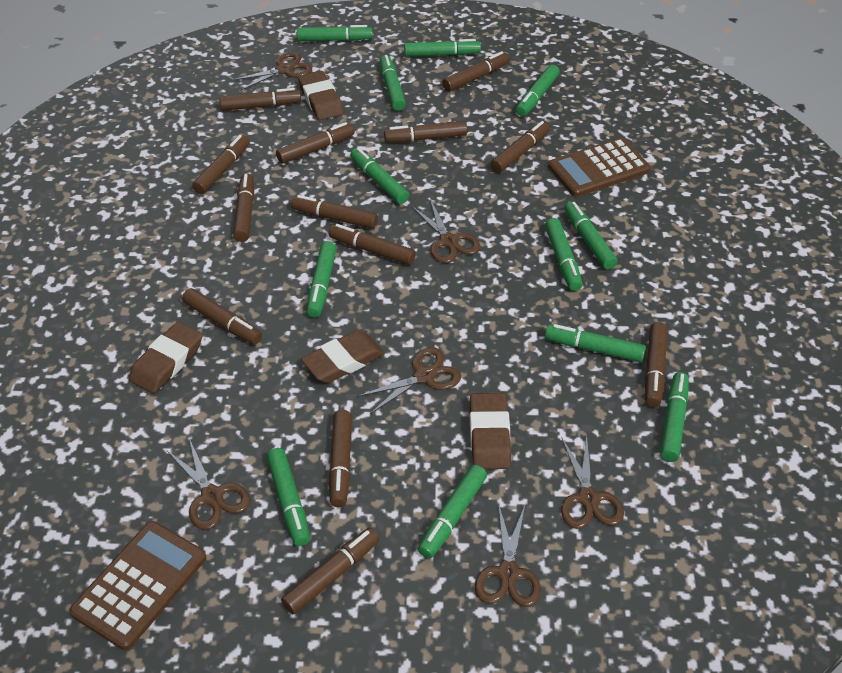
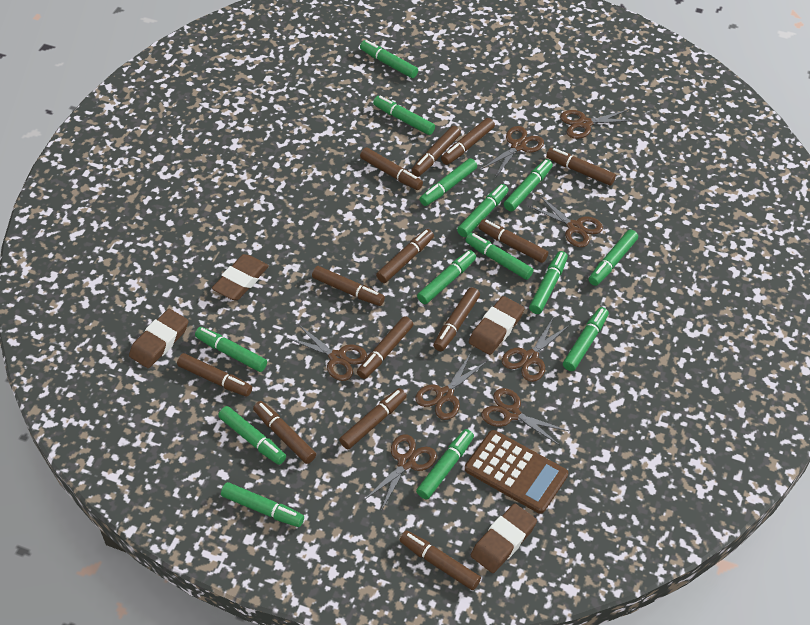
brown calculator: [69,521,206,650] [548,138,651,197] = 2 -> [465,430,568,514] = 1
brown scissors: [166,438,250,530] [231,52,312,91] [357,348,461,414] [411,199,481,263] [475,503,541,607] [561,435,624,529] = 6 -> [287,324,367,381] [364,434,437,511] [416,353,487,420] [482,126,544,178] [482,388,568,445] [502,318,570,382] [528,195,603,247] [560,109,635,139] = 8
green marker: [266,448,310,546] [297,25,373,41] [307,241,337,317] [350,148,409,204] [380,55,406,111] [404,39,481,57] [418,465,487,558] [516,65,560,116] [545,218,583,291] [545,324,646,362] [564,202,618,270] [660,372,689,462] = 12 -> [195,327,267,372] [218,406,286,465] [221,482,304,527] [360,40,418,78] [373,96,435,135] [416,429,474,500] [417,250,476,304] [420,158,477,206] [457,184,508,237] [465,233,533,280] [504,159,553,211] [529,251,568,314] [563,307,609,371] [589,230,638,286] = 14

